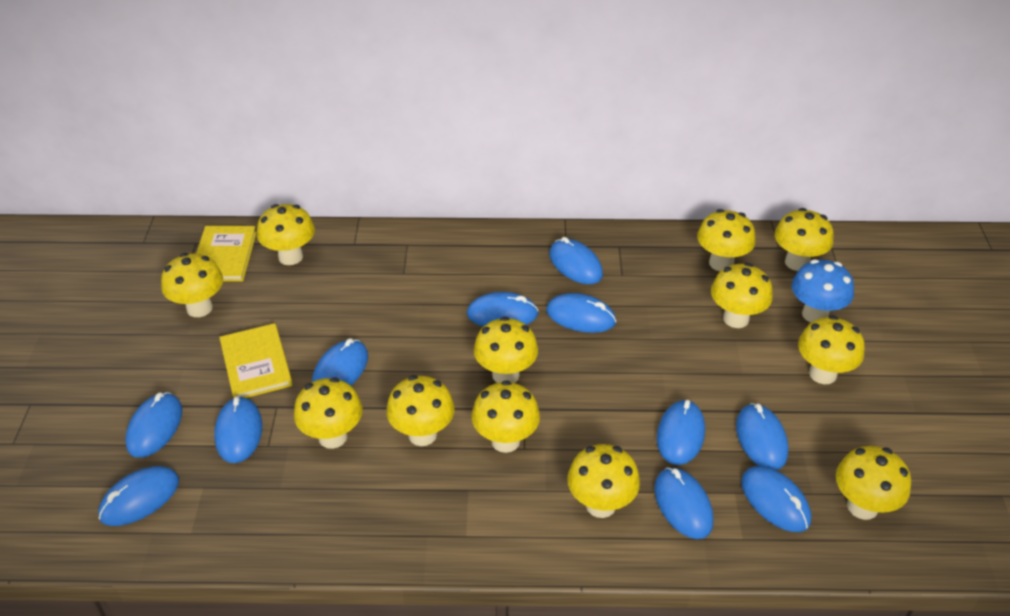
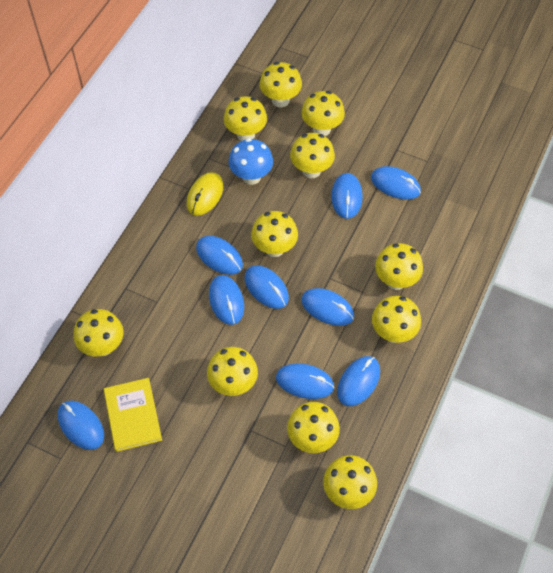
blue mouse: [98,466,179,526] [125,392,182,458] [214,396,262,463] [312,338,368,385] [467,292,539,327] [546,293,616,333] [549,237,603,284] [654,467,713,539] [657,400,705,465] [736,403,789,470] [741,466,811,532] = 11 -> [58,401,104,450] [196,236,243,275] [209,275,244,325] [245,265,289,309] [276,363,334,399] [301,288,354,326] [331,173,363,219] [337,356,380,406] [371,166,421,200] = 9
yellow book: [196,226,257,282] [219,323,293,398] = 2 -> [104,378,162,452] = 1
yellow mouse: none = 0 -> [187,172,223,216] = 1
yellow mushroom: [161,253,223,317] [257,204,315,265] [294,377,363,449] [386,375,455,446] [471,380,540,453] [474,316,538,383] [567,444,640,518] [697,209,756,271] [711,263,773,328] [775,208,834,271] [798,315,864,384] [836,446,911,520] = 12 -> [73,309,123,356] [207,347,258,396] [224,96,267,141] [251,211,298,257] [260,62,302,108] [287,402,340,453] [290,133,335,178] [301,91,345,136] [323,455,377,509] [372,296,421,343] [375,243,423,290] = 11

